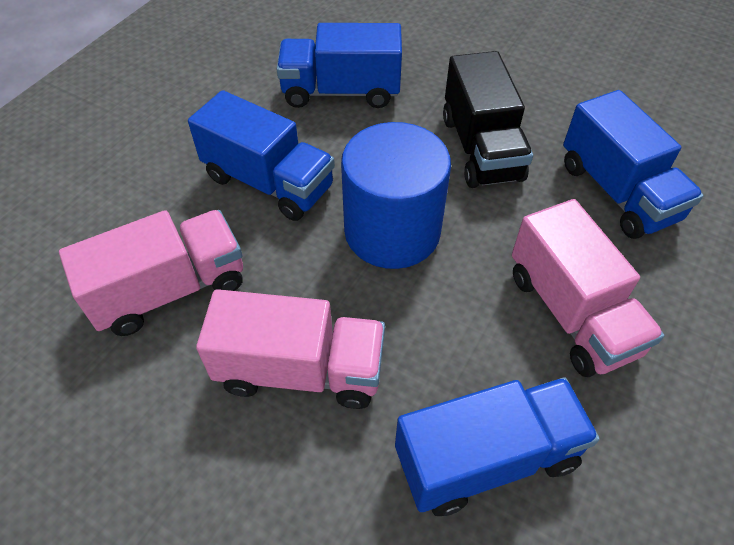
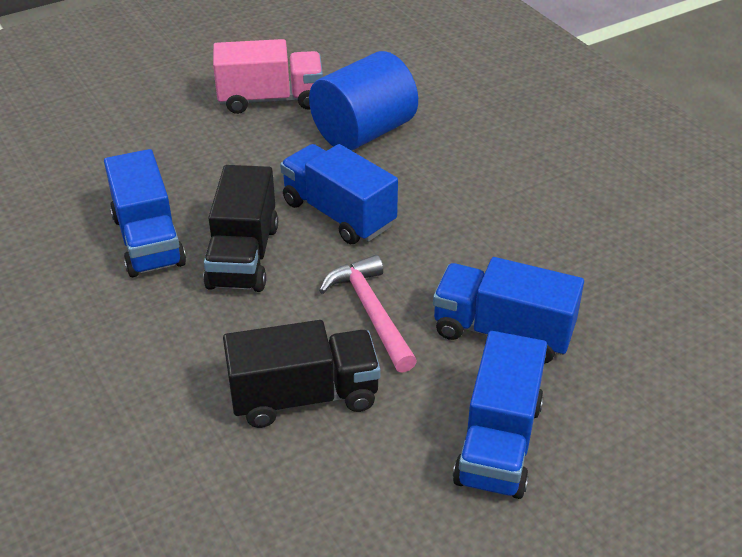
black truck: [443,51,533,188] = 1 -> [203,165,278,292] [223,320,380,428] = 2
pink hammer: none = 0 -> [319,255,417,373] = 1
pink truck: [59,210,243,336] [196,289,385,409] [512,199,664,377] = 3 -> [213,39,323,114] = 1

